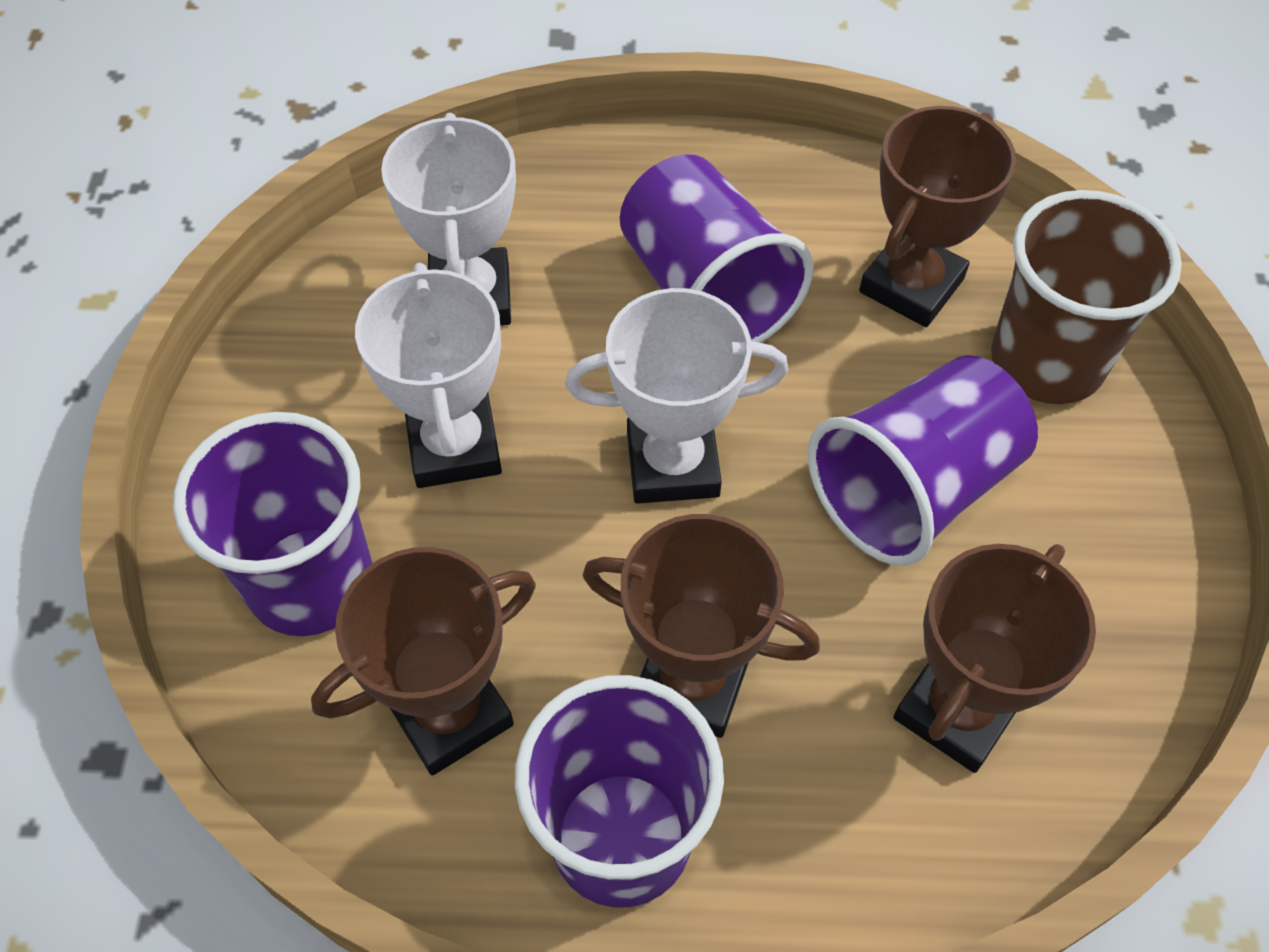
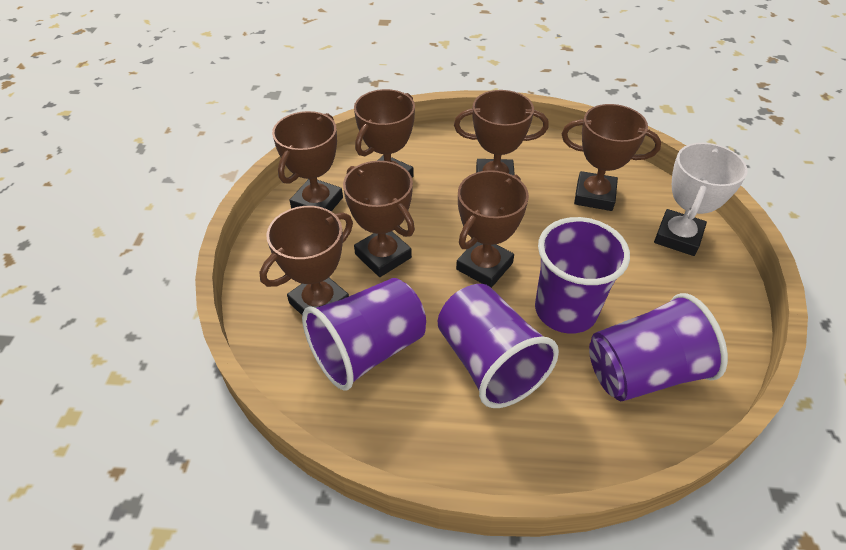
brown cup: [991,190,1182,404] = 1 -> none = 0
brown trophy: [311,547,536,775] [583,514,820,738] [859,106,1016,327] [893,544,1096,773] = 4 -> [260,206,353,315] [272,111,343,212] [343,161,415,277] [354,89,415,178] [454,90,549,175] [456,170,529,288] [562,104,661,211] = 7
white trophy: [355,263,502,488] [381,113,516,325] [565,288,788,504] = 3 -> [654,143,748,256] = 1

